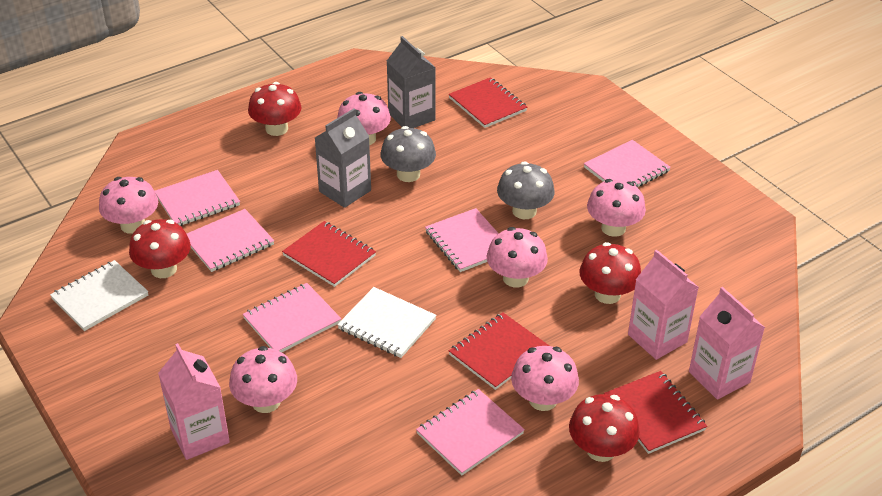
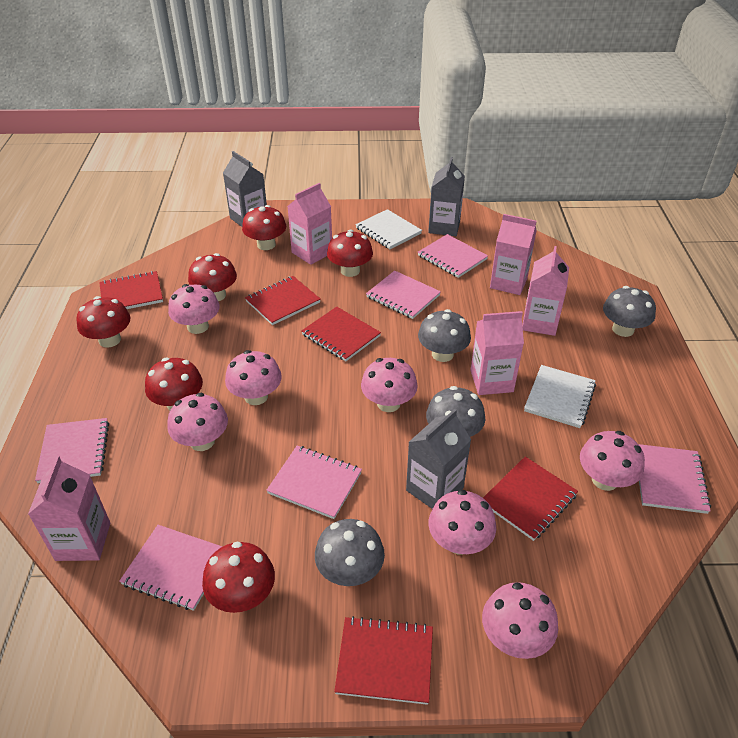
grey carton: [315,108,371,208] [387,36,436,128] = 2 -> [223,151,267,227] [406,409,471,509] [428,157,465,236] = 3
grey mushroom: [381,126,436,182] [497,161,555,219] = 2 -> [315,519,385,586] [418,309,471,362] [426,386,485,437] [603,286,656,337] = 4
pink carton: [158,343,230,460] [628,250,699,360] [689,287,765,400] = 3 -> [28,456,110,561] [287,183,332,265] [471,311,524,395] [490,214,537,295] [522,246,569,336] = 5
pink mushroom: [99,177,158,234] [229,346,297,413] [337,92,391,145] [487,227,548,288] [511,346,579,411] [587,179,646,237] = 6 -> [167,393,228,451] [168,284,220,334] [225,350,282,405] [361,358,418,412] [429,490,496,555] [482,582,558,659] [580,431,645,491] = 7
red mushroom: [129,219,191,278] [248,82,302,136] [569,394,640,462] [579,242,641,304] = 4 -> [76,296,130,348] [145,358,203,410] [188,253,237,301] [202,542,275,613] [242,205,286,250] [327,229,373,277] = 6
red notebook: [282,221,376,287] [449,77,527,128] [449,312,549,390] [604,371,707,454] = 4 -> [99,271,163,309] [245,276,321,325] [301,307,381,361] [334,616,433,705] [483,457,578,541] = 5

